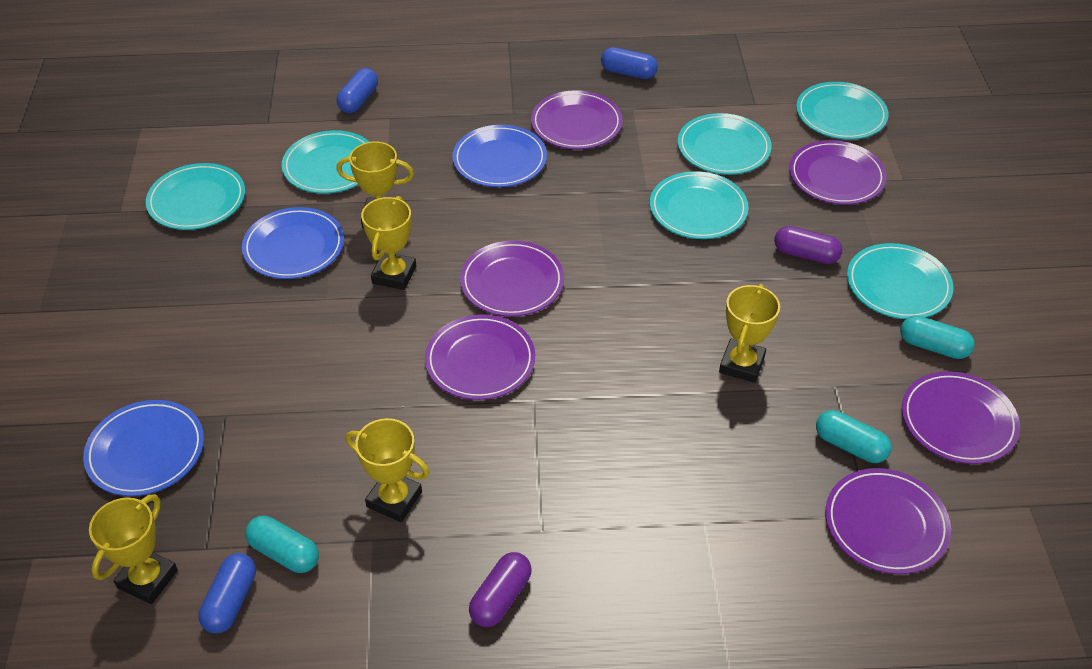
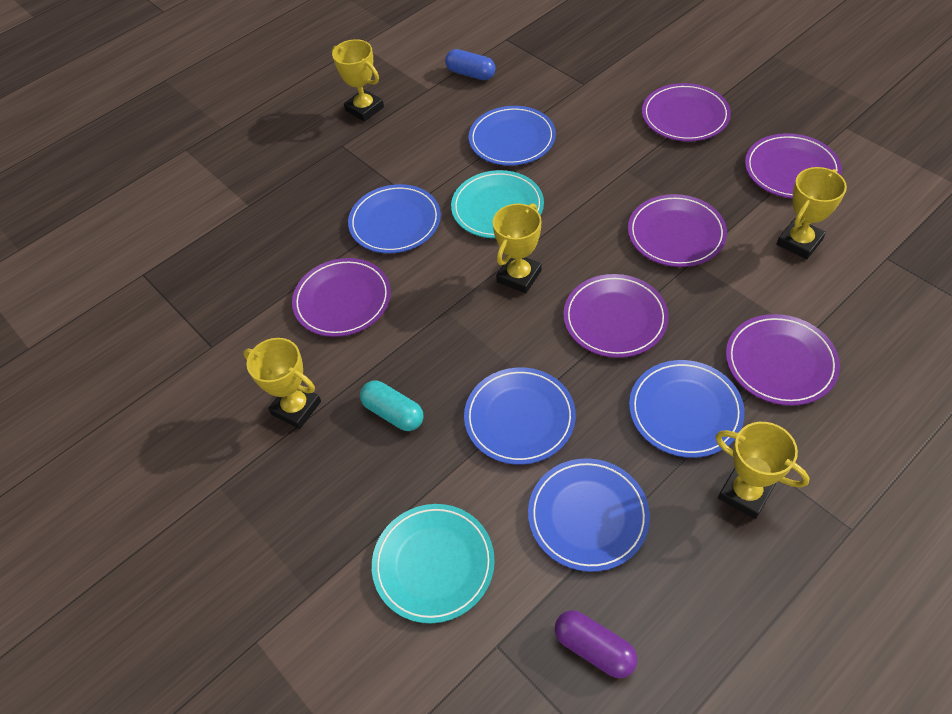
blue capsule: [198,553,256,634] [337,68,378,113] [601,47,658,79] = 3 -> [445,49,495,80] = 1
blue plate: [83,400,204,496] [242,207,344,279] [452,125,547,187] = 3 -> [348,184,441,253] [464,367,576,465] [469,106,556,166] [528,458,650,572] [629,360,745,458] = 5
purple capsule: [469,552,532,627] [774,226,843,264] = 2 -> [555,610,637,678] = 1
turquoise capsule: [245,516,319,573] [816,410,891,463] [900,315,975,359] = 3 -> [360,381,424,431] = 1
turquoise plate: [146,163,245,230] [282,130,369,194] [650,171,749,239] [678,113,772,175] [796,82,888,140] [847,243,953,319] = 6 -> [372,504,495,624] [451,170,544,238] = 2

